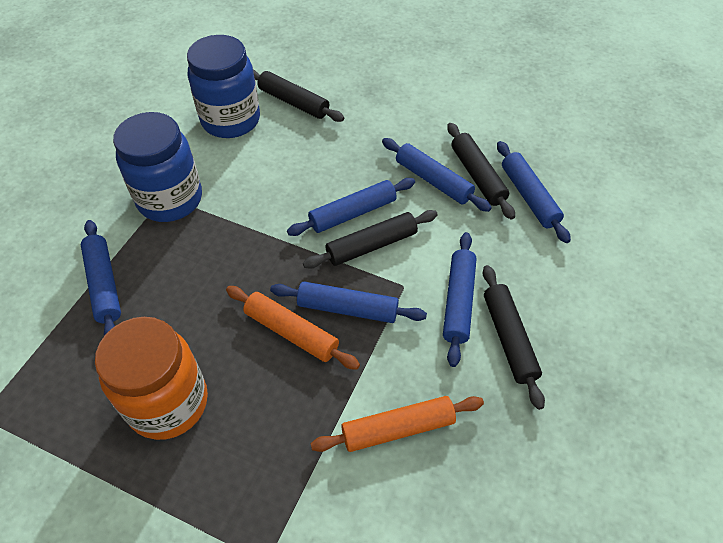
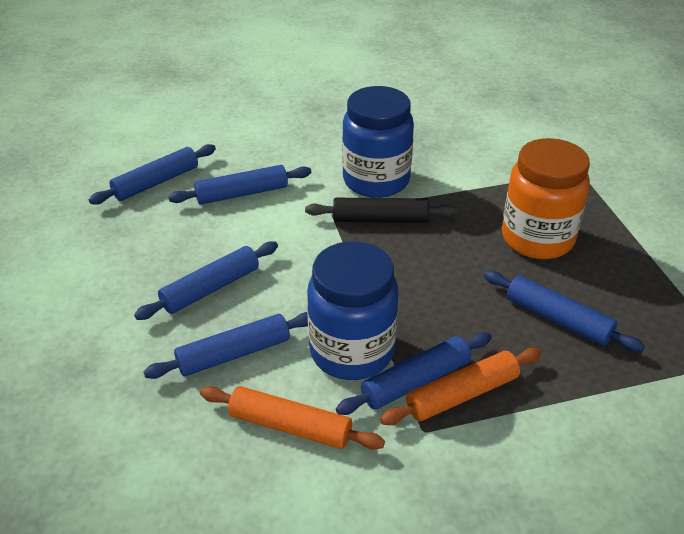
black rolling pin: [253,69,344,122] [303,210,438,269] [447,123,515,220] [483,265,545,410] = 4 -> [305,198,457,223] = 1

